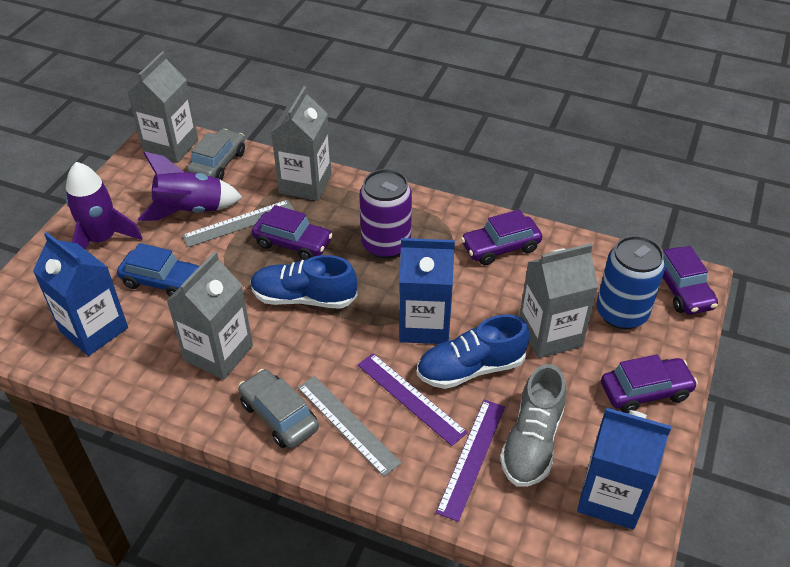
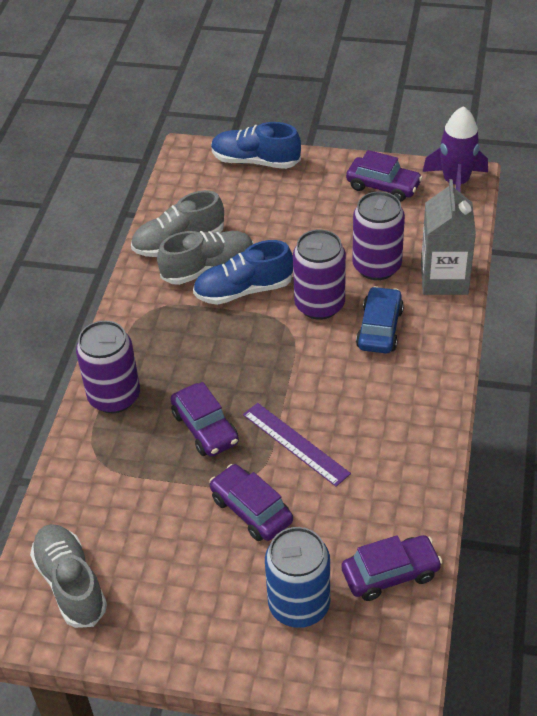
blue carton: [33,232,128,356] [399,238,455,344] [577,408,671,530] = 3 -> none = 0
grey car: [187,129,245,180] [238,369,319,448] = 2 -> none = 0
grey carton: [128,51,198,163] [167,251,253,380] [271,86,332,201] [519,243,598,358] = 4 -> [421,179,476,295] = 1
grey ruler: [182,200,295,247] [298,376,401,477] = 2 -> none = 0
grey shoe: [500,364,566,487] = 1 -> [30,524,107,628] [131,190,224,257] [157,231,253,285] = 3
purple can: [360,169,412,259] = 1 -> [76,320,140,413] [293,229,346,320] [352,191,405,280] = 3
purple rocket: [66,162,142,250] [138,151,243,221] = 2 -> [423,106,488,192] = 1
purple ruler: [358,353,468,446] [436,400,505,522] = 2 -> [243,403,351,487] = 1

